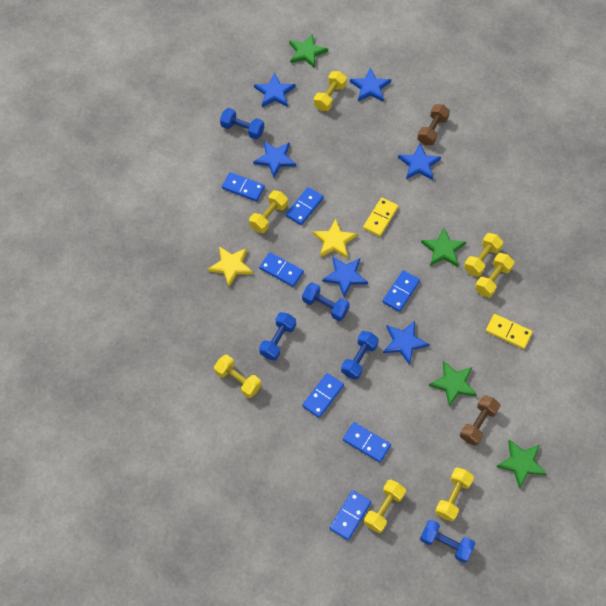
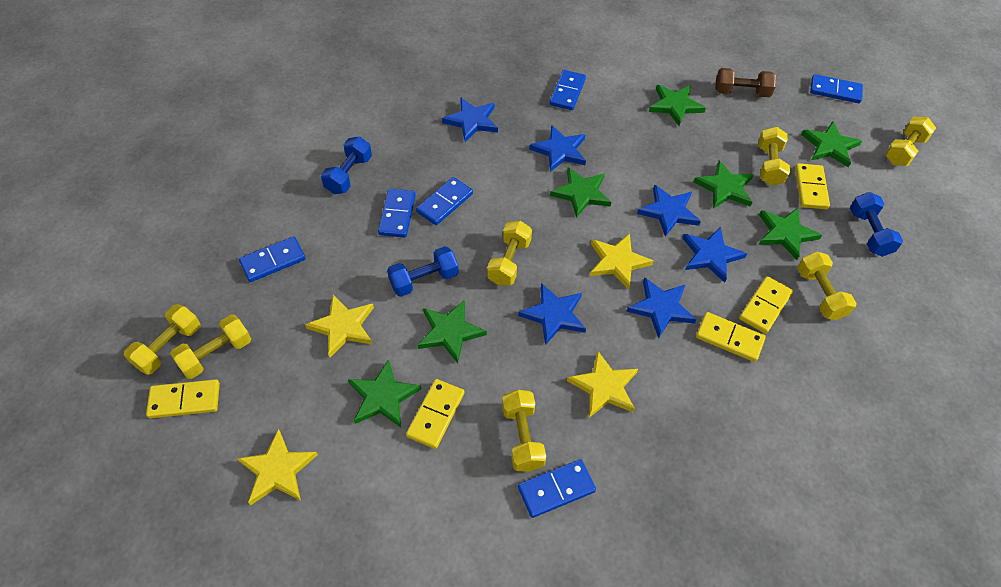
blue domino: [222,172,265,202] [259,252,304,287] [286,187,324,225] [302,373,344,418] [329,490,371,540] [343,422,391,463] [383,270,420,312] = 7 -> [239,236,306,282] [378,189,416,238] [416,177,473,225] [518,459,596,518] [549,70,586,110] [810,74,863,103] = 6
blue dumbbell: [220,108,264,139] [259,312,296,361] [302,282,350,321] [341,331,379,380] [420,520,475,563] = 5 -> [321,136,372,194] [387,246,459,297] [850,192,903,257] = 3
brown dumbbell: [417,104,450,145] [460,395,500,446] = 2 -> [715,68,776,97] = 1
green star: [289,34,328,68] [421,227,466,267] [429,360,477,407] [496,439,547,489] = 4 -> [348,359,421,428] [417,300,487,363] [550,167,611,218] [649,85,706,126] [693,160,754,209] [759,208,822,260] [801,121,862,168] = 7
yellow domino: [363,198,398,237] [486,314,532,349] = 2 -> [146,379,220,418] [406,379,465,449] [696,312,766,362] [739,276,793,334] [795,163,830,209] = 5
yellow star: [208,246,253,286] [313,219,357,259] = 2 -> [237,429,318,505] [305,295,374,357] [567,350,638,418] [590,233,653,290] = 4

